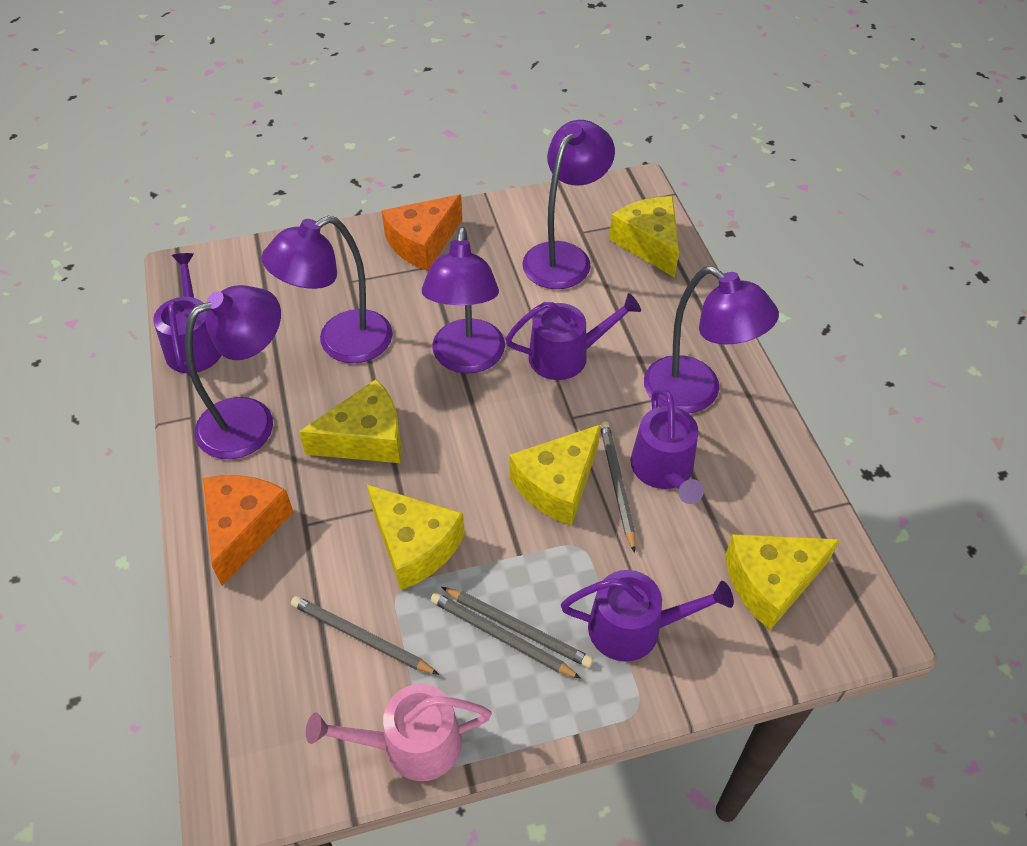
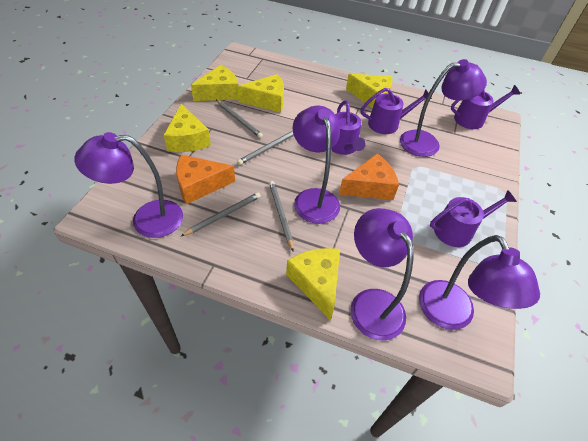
pink watering can: [306,684,492,781] = 1 -> none = 0

